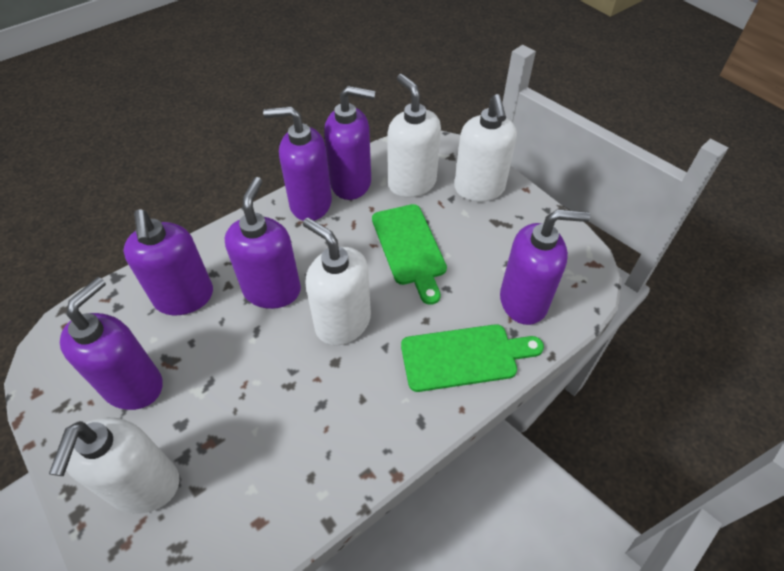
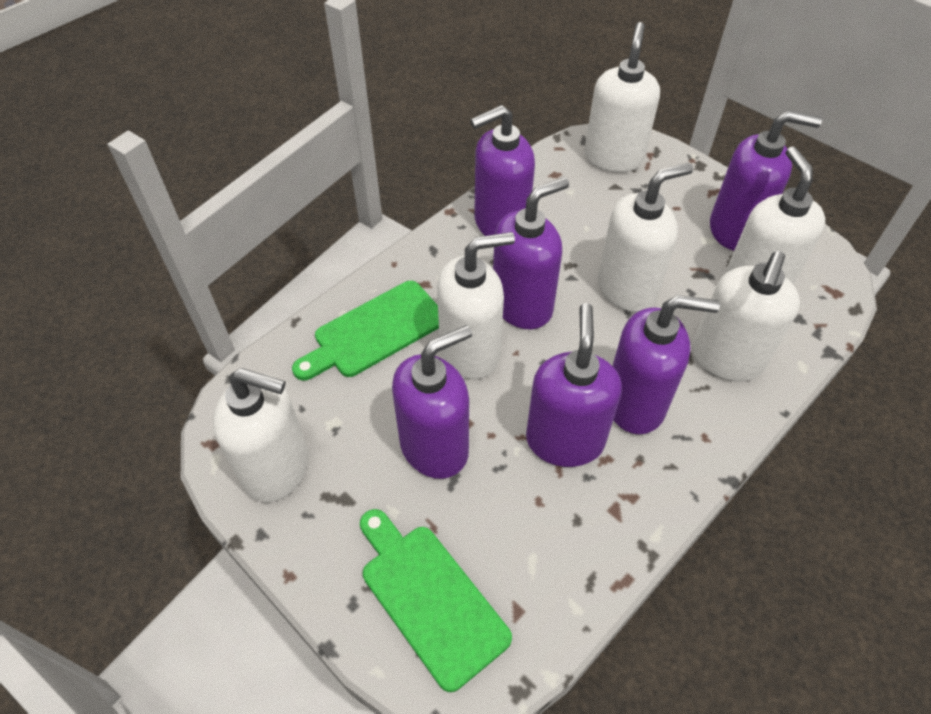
white soap dispenser: [49,418,179,514] [303,218,371,345] [387,74,441,198] [454,94,517,202] = 4 -> [213,368,309,502] [437,232,515,379] [585,22,660,173] [598,163,693,312] [692,251,800,382] [725,146,825,285] = 6

